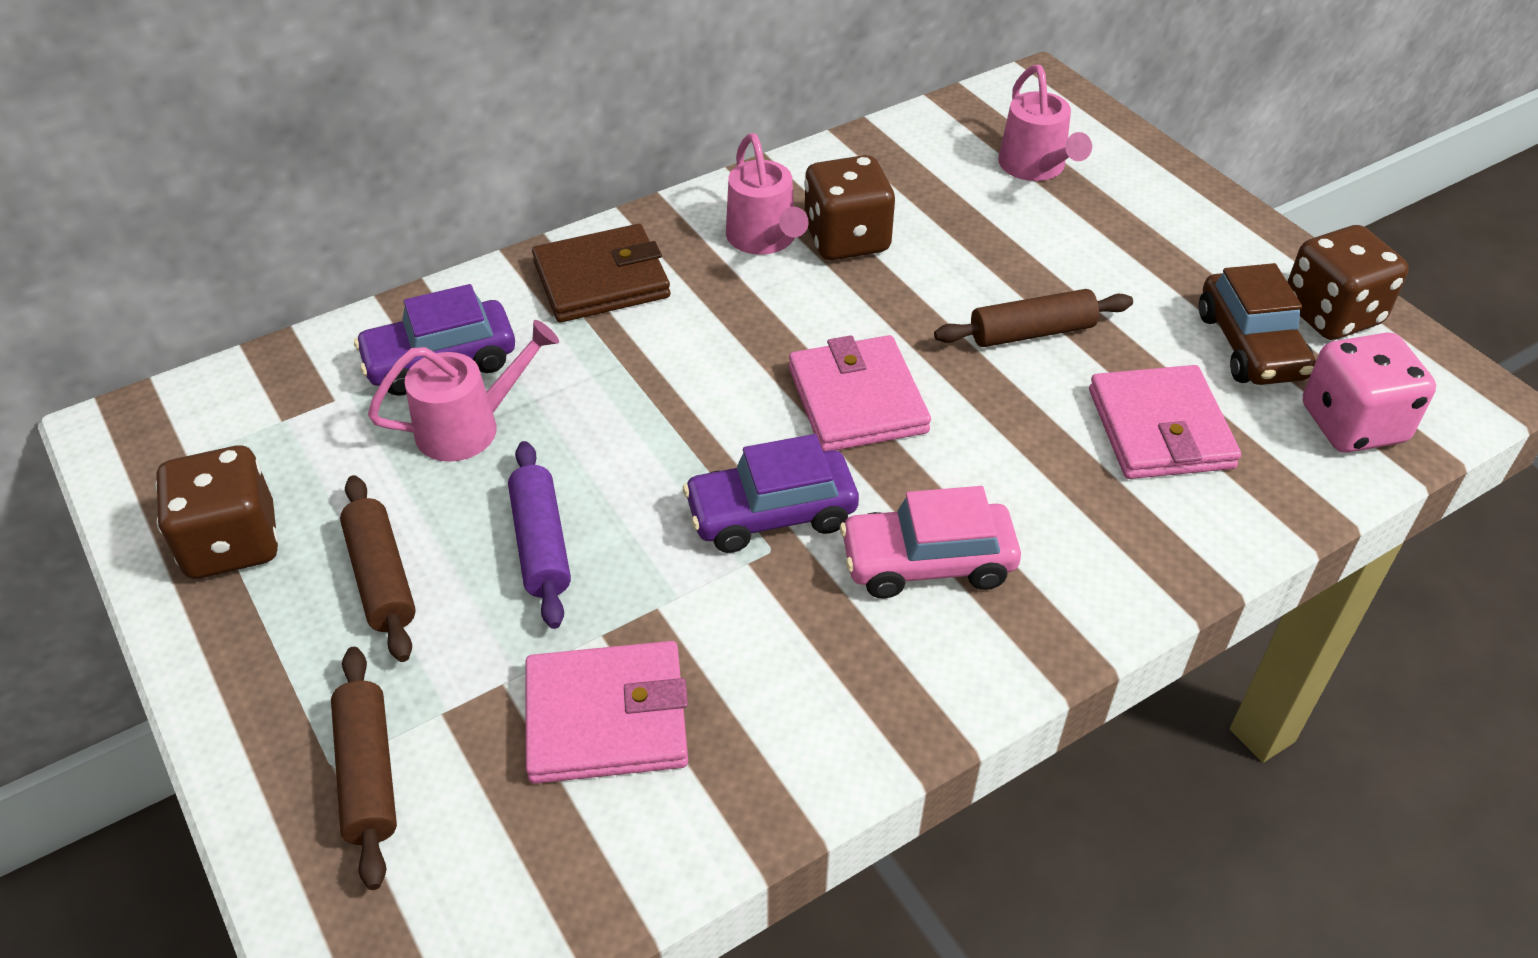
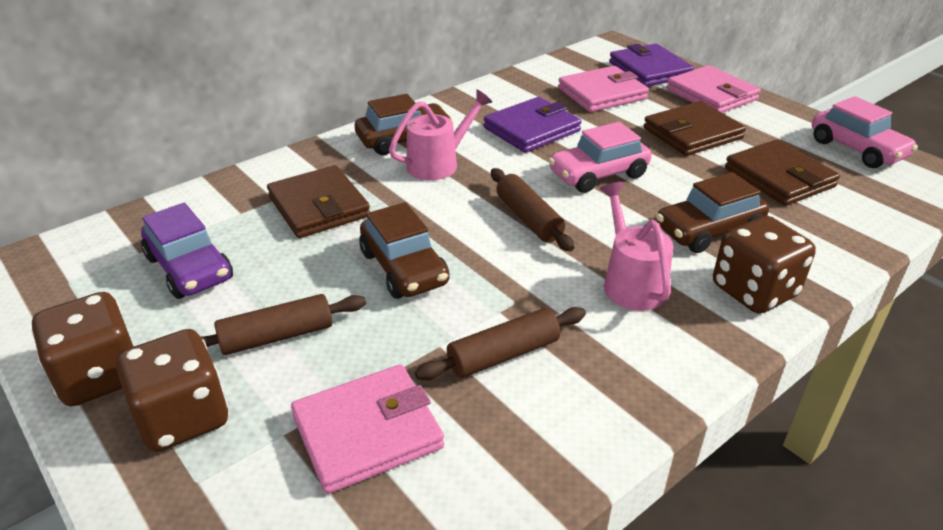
brown car: [1199,263,1316,385] = 1 -> [355,94,453,155] [360,202,450,299] [656,172,769,253] = 3
brown wallet: [532,224,670,322] = 1 -> [267,165,370,238] [644,101,746,156] [725,139,840,206] = 3
pink car: [840,486,1021,599] = 1 -> [548,122,652,193] [812,96,918,168] = 2
pink dice: [1303,333,1436,453] = 1 -> none = 0
pink watering can: [368,320,559,462] [726,133,809,254] [998,65,1092,181] = 3 -> [389,90,492,180] [600,182,674,311] = 2
purple car: [354,284,515,396] [683,434,859,553] = 2 -> [141,203,233,299] = 1
purple rolling pin: [508,441,571,629] = 1 -> none = 0
purple wallet: none = 0 -> [484,97,582,153] [609,44,694,87] = 2

